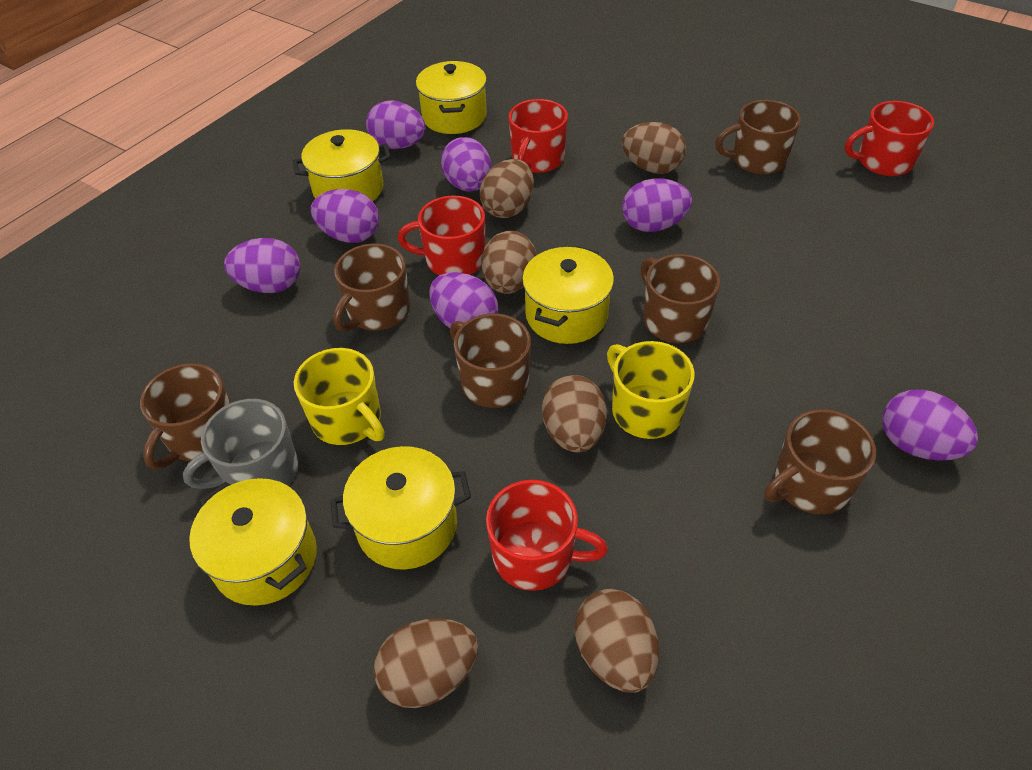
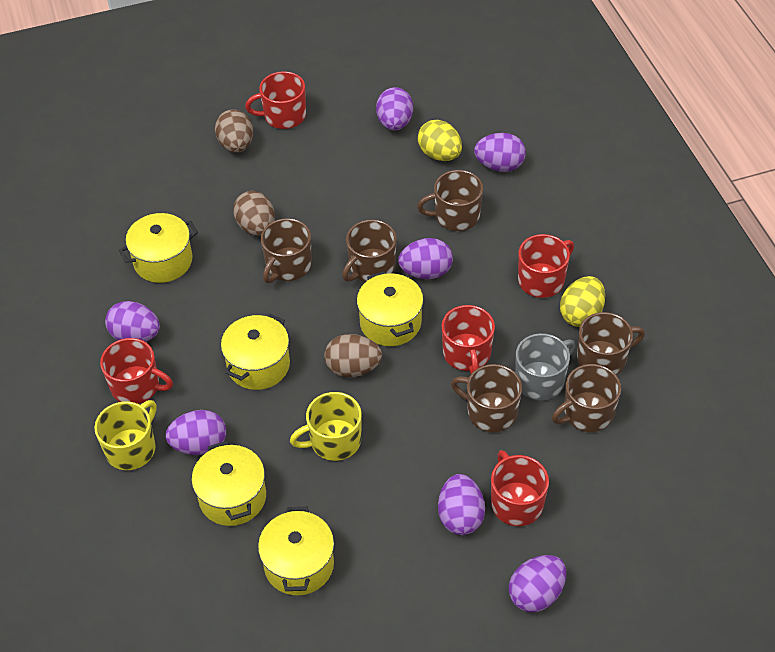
brown egg: [374,618,478,708] [480,159,534,218] [481,231,536,294] [542,375,607,453] [574,589,659,693] [622,122,686,174] = 6 -> [215,109,253,153] [233,191,275,236] [324,334,382,377] = 3
red mug: [398,195,485,275] [486,480,608,591] [509,99,568,173] [845,101,934,176] = 4 -> [100,338,173,404] [245,71,306,129] [442,305,495,374] [491,450,549,526] [518,234,574,298] = 5
yellow egg: none = 0 -> [418,120,462,161] [560,276,605,327] = 2

